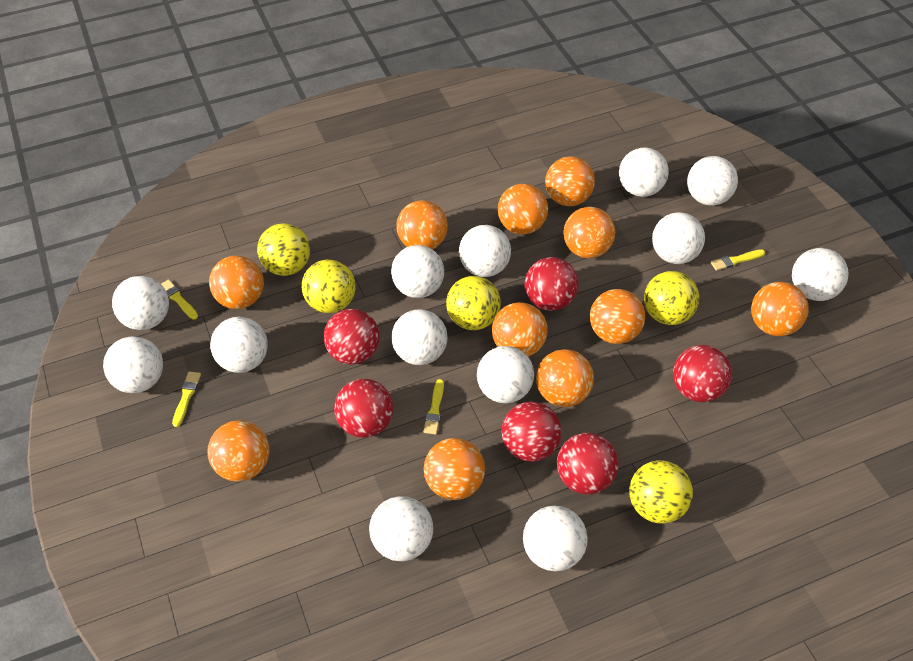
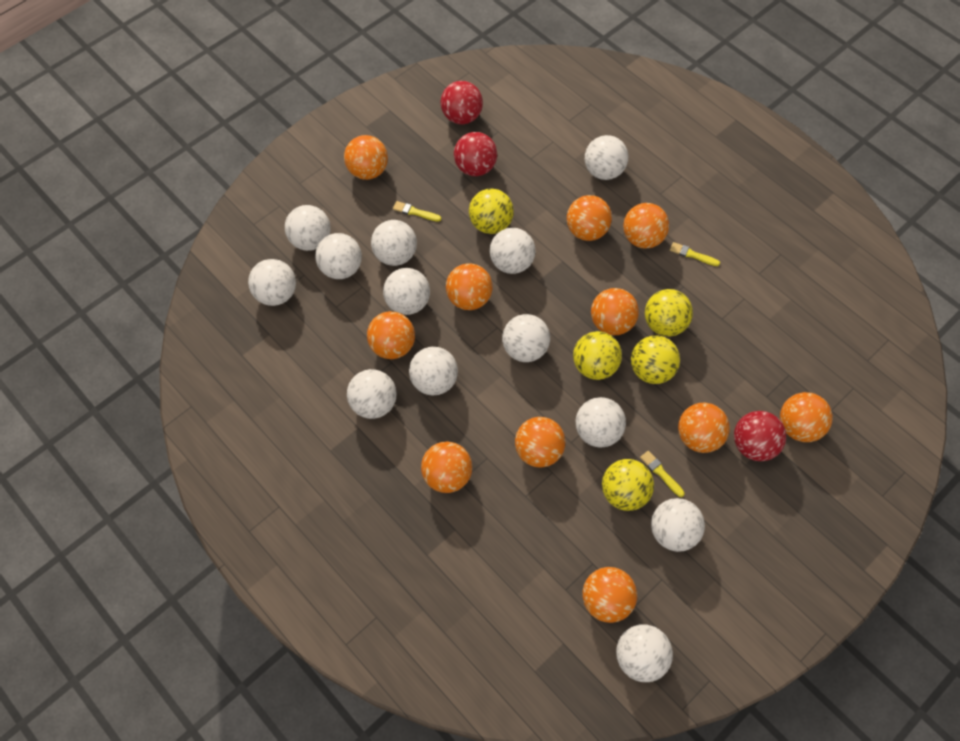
red ball: [324,309,380,365] [334,379,393,438] [501,401,562,462] [525,257,579,311] [557,433,619,494] [673,345,732,402] = 6 -> [441,81,483,124] [454,132,497,176] [734,411,786,461] = 3
yellow brush: [161,279,198,320] [172,371,201,427] [423,379,444,435] [711,249,765,271] = 4 -> [393,201,441,222] [640,451,685,497] [670,242,720,266] = 3

